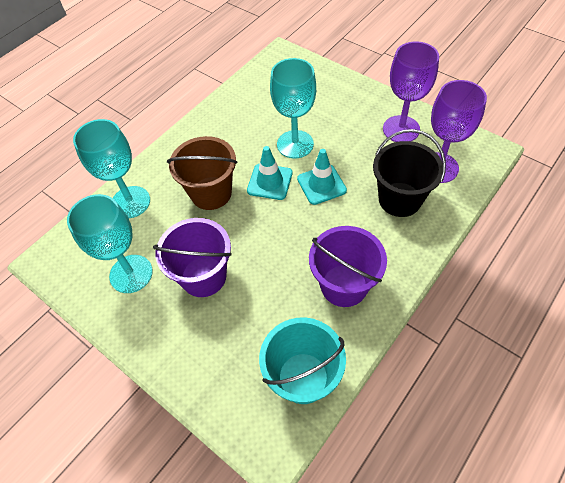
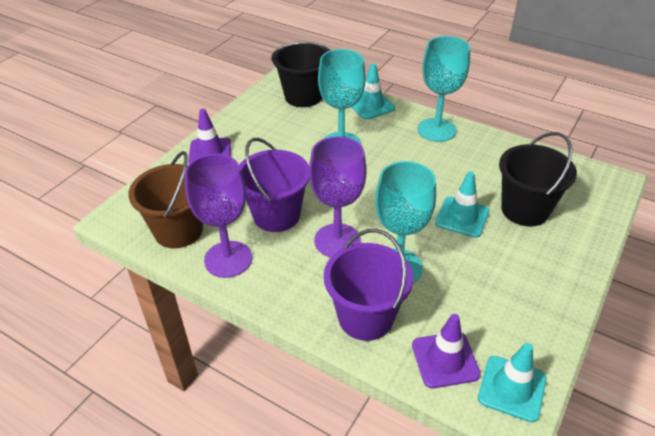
black bucket: [373,129,446,217] = 1 -> [271,41,331,107] [499,132,577,226] = 2
purple traffic cone: none = 0 -> [188,109,231,164] [412,314,481,388] = 2
turquoise bucket: [259,318,346,404] = 1 -> none = 0
turquoise traffic cone: [247,146,292,200] [297,149,347,205] = 2 -> [351,63,395,120] [435,171,489,238] [478,343,547,422] = 3

